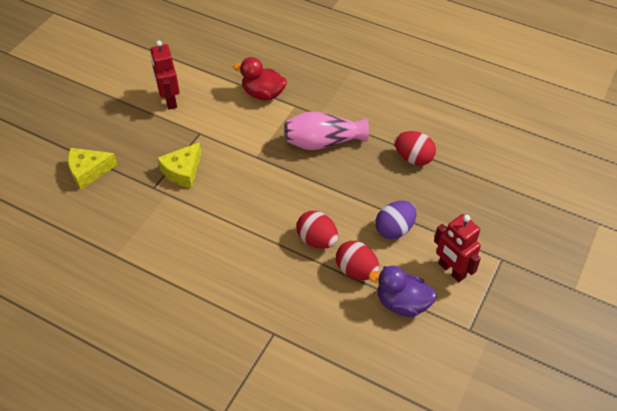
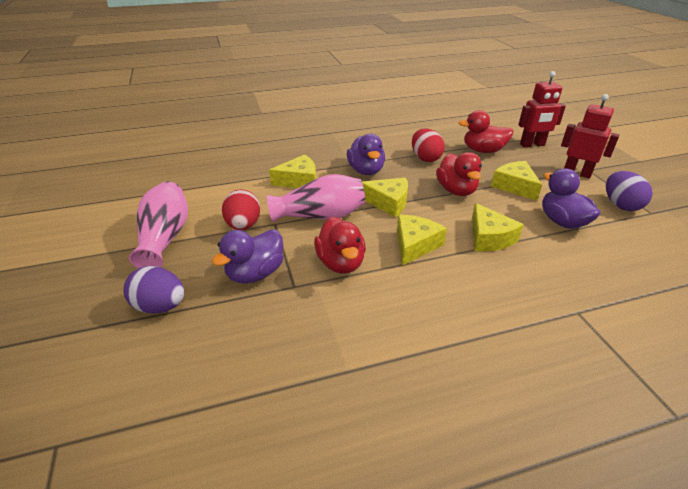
pink vase: [285,111,369,150] = 1 -> [129,182,188,269] [267,174,365,222] = 2
purple duck: [368,266,437,317] = 1 -> [212,229,283,284] [347,134,385,175] [542,168,600,229] = 3
purple egg: [375,201,417,239] = 1 -> [123,266,185,314] [606,171,652,211] = 2
red duck: [233,57,287,100] = 1 -> [314,217,366,274] [436,152,482,196] [458,110,513,153] = 3
red egg: [297,211,338,249] [336,241,379,280] [395,131,436,165] = 3 -> [222,189,260,230] [412,129,445,162] = 2
yellow cheese: [68,148,118,189] [157,142,201,188] = 2 -> [269,155,316,188] [362,178,408,217] [397,214,447,266] [472,203,524,251] [491,161,542,200] = 5

